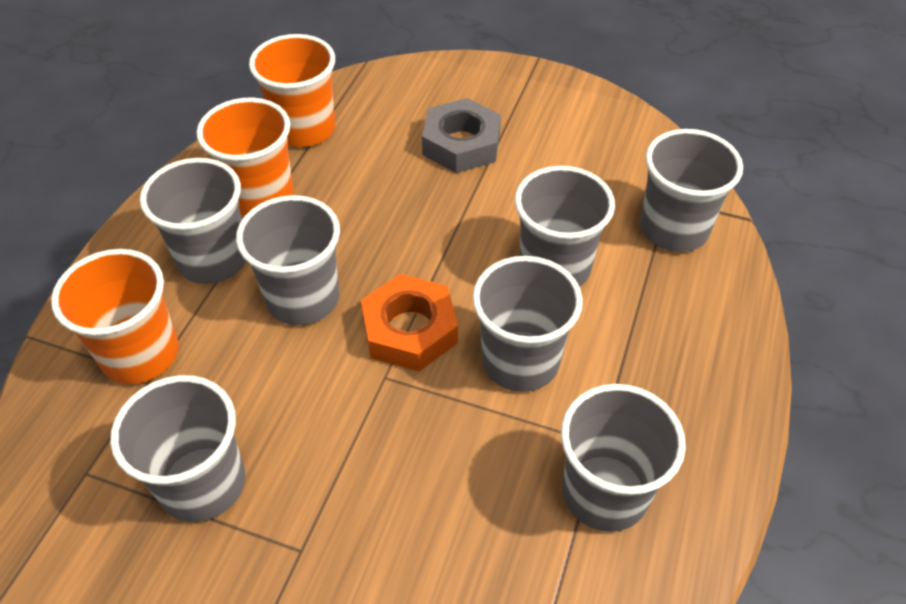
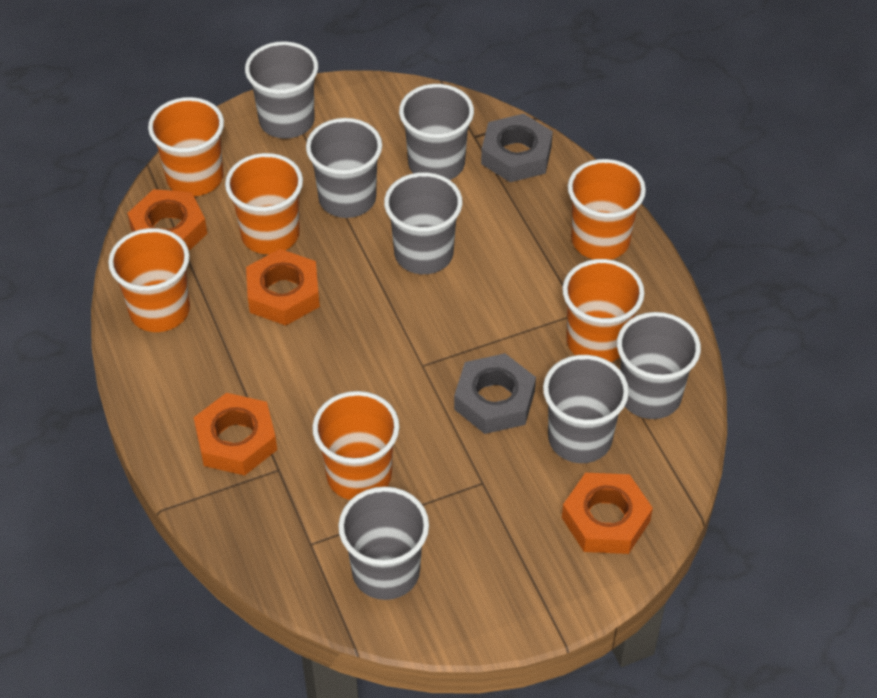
grey nut: [422,98,501,173] = 1 -> [454,353,536,434] [481,114,553,182] = 2
orange cup: [51,249,179,384] [196,98,294,216] [249,34,335,147] = 3 -> [108,228,190,332] [148,97,224,196] [225,153,303,254] [312,391,400,500] [562,259,645,362] [568,159,646,260] = 6
orange nut: [361,274,458,371] = 1 -> [127,189,207,251] [194,393,277,475] [246,249,320,326] [562,473,653,554] = 4

